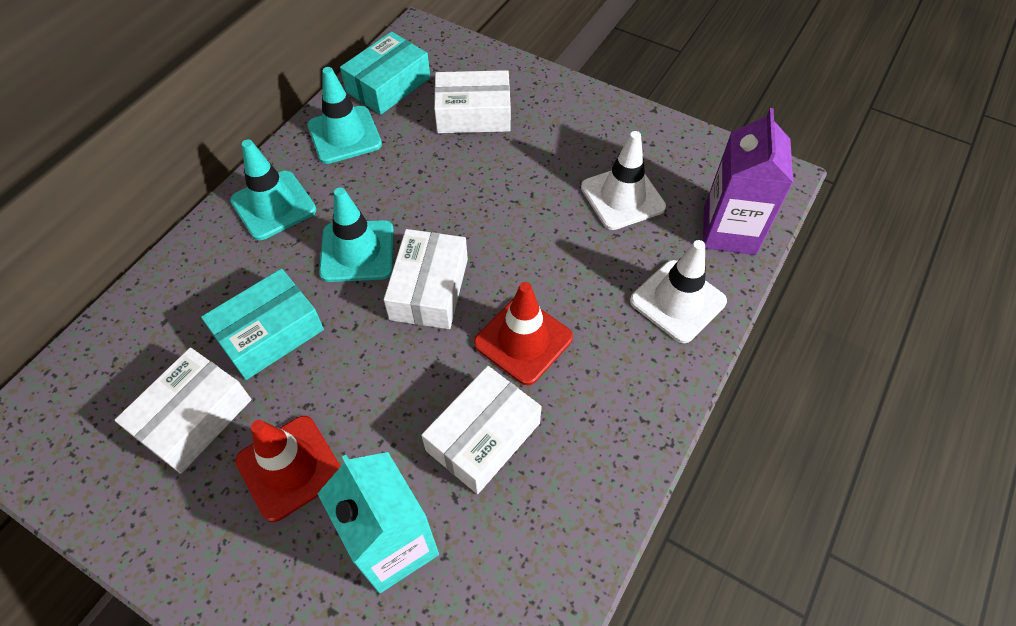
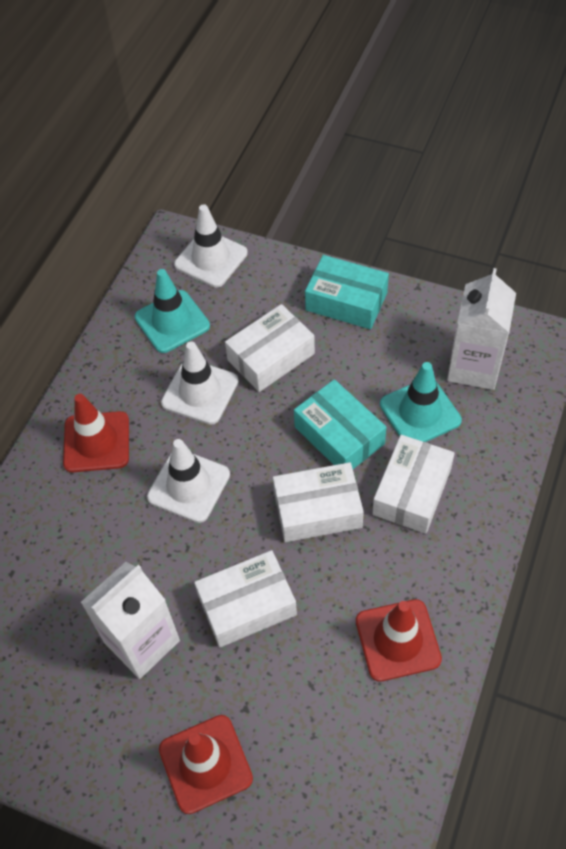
purple carton: [703,108,793,255] = 1 -> none = 0
red traffic cone: [235,416,341,522] [474,282,573,385] = 2 -> [63,394,129,472] [159,715,253,814] [356,599,442,682] = 3
turquoise carton: [318,452,439,593] = 1 -> none = 0
turquoise traffic cone: [230,140,316,240] [307,67,382,164] [319,187,394,282] = 3 -> [134,269,210,353] [380,362,462,442] = 2
white carton: none = 0 -> [81,562,180,679] [447,268,516,390] = 2
white traffic cone: [581,131,666,230] [630,240,727,343] = 2 -> [147,439,230,523] [161,341,239,424] [174,204,248,287] = 3

